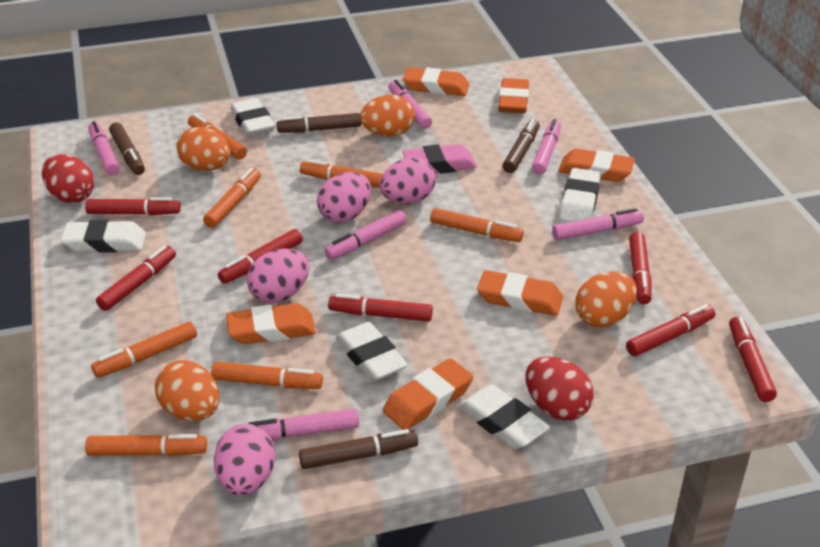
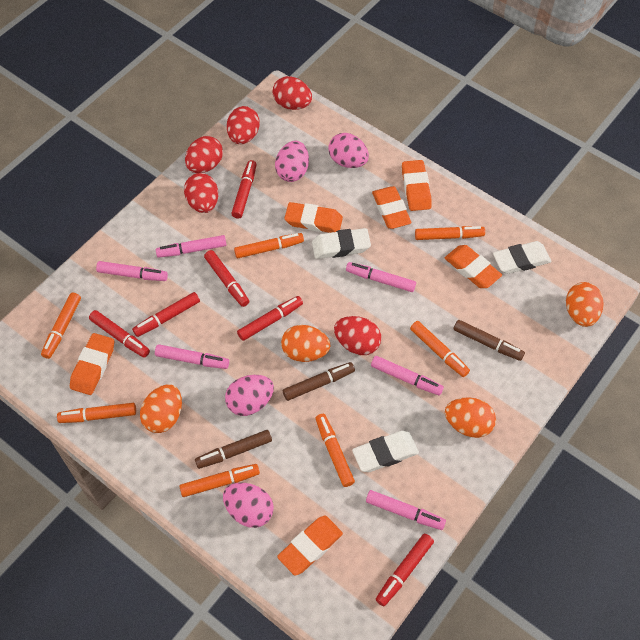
brown marker: [109,122,145,175] [277,113,361,133] [299,429,418,469] [503,119,540,173] = 4 -> [195,430,272,469] [283,362,355,401] [453,320,525,361] = 3
pink eraser: [403,144,477,174] = 1 -> none = 0
red egg: [42,154,95,203] [525,356,594,421] = 2 -> [184,173,218,213] [185,136,223,173] [227,106,260,144] [272,76,312,110] [334,316,381,355] = 5
red marker: [85,197,181,215] [96,246,176,311] [218,229,303,284] [328,294,433,322] [626,304,715,356] [629,232,652,304] [729,316,777,402] = 7 -> [89,310,150,358] [132,292,200,337] [204,250,249,307] [231,160,257,219] [237,296,303,341] [376,534,434,606] = 6
white eraser: [61,220,146,253] [230,98,275,137] [335,322,408,381] [458,385,550,449] [559,168,601,222] = 5 -> [312,228,371,259] [352,431,419,472] [493,241,552,274] = 3

